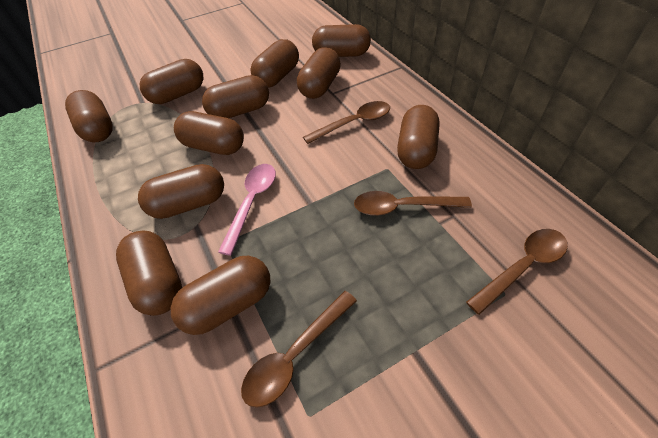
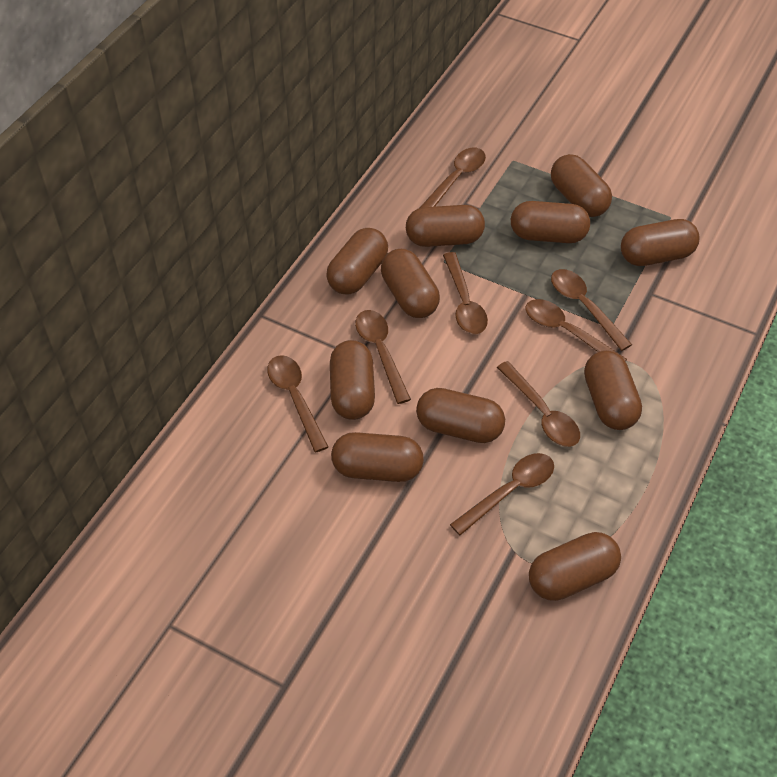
brown spoon: [241,291,357,408] [303,101,390,144] [354,191,472,216] [466,229,568,315] = 4 -> [267,355,329,452] [355,310,411,404] [420,148,486,208] [443,252,488,334] [450,453,554,535] [497,361,580,447] [526,299,627,362] [551,269,632,351] = 8
pink spoon: [218,164,276,256] = 1 -> none = 0

